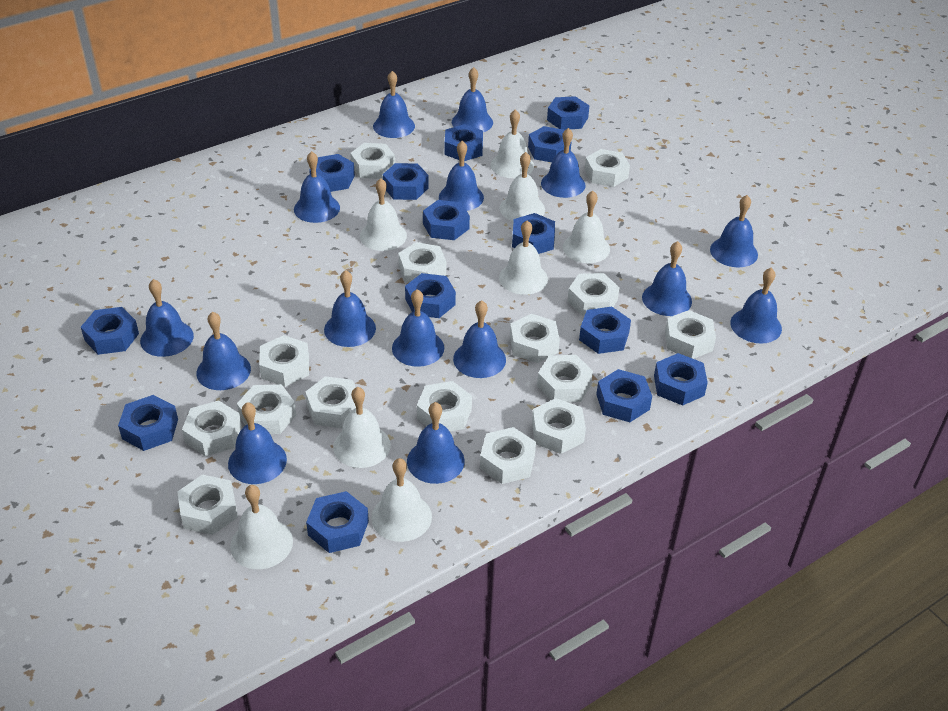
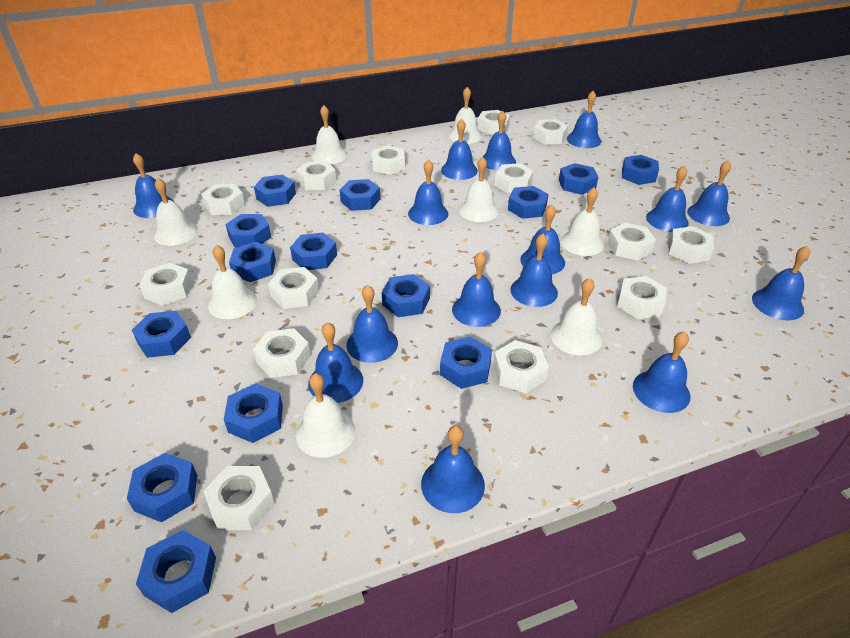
white nut: [177,475,238,535] [182,400,242,457] [237,384,296,434] [259,335,309,387] [305,376,356,428] [350,143,395,179] [398,242,446,283] [417,381,472,432] [480,427,536,484] [510,314,560,363] [532,398,586,454] [537,355,593,402] [567,273,620,316] [585,149,630,187] [665,310,716,359] = 15 -> [139,263,192,306] [201,184,245,215] [203,466,275,530] [253,328,311,378] [268,267,319,309] [297,161,336,190] [372,145,405,175] [477,110,510,135] [493,340,549,393] [495,163,534,193] [533,119,568,144] [608,223,656,261] [617,276,667,319] [669,226,714,264] = 14

